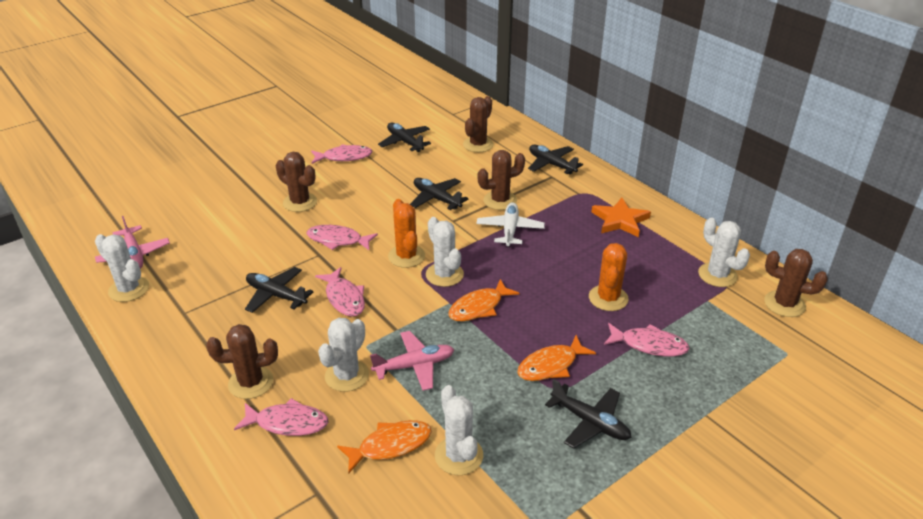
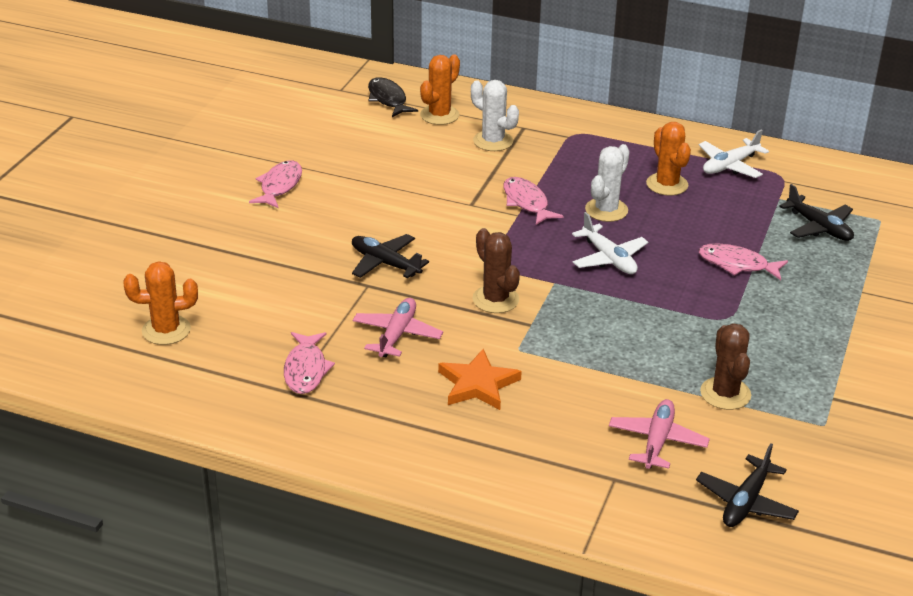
black fish: none = 0 -> [368,77,418,117] = 1
black plane: [245,267,314,313] [378,123,431,152] [410,178,468,210] [528,145,583,175] [545,379,632,449] = 5 -> [352,234,429,278] [696,443,799,527] [779,184,854,241] = 3
brown cactus: [206,324,278,399] [276,152,317,212] [463,96,494,152] [478,150,525,210] [764,249,828,317] = 5 -> [473,228,520,313] [700,323,751,410] = 2
orange cactus: [388,199,425,268] [589,243,629,311] = 2 -> [123,261,198,345] [420,54,460,125] [646,122,691,196] = 3
orange fish: [337,420,432,474] [448,279,519,321] [517,335,596,381] = 3 -> none = 0
pink fish: [234,398,329,436] [307,225,378,250] [311,144,373,164] [315,267,365,317] [604,323,690,357] = 5 -> [249,160,302,209] [284,332,335,394] [504,177,564,225] [698,243,788,280] = 4
white cactus: [95,234,149,302] [318,318,369,392] [426,217,464,287] [435,385,483,475] [698,218,750,287] = 5 -> [471,80,519,151] [585,144,630,222] = 2
white plane: [476,202,545,247] = 1 -> [572,212,648,274] [699,129,769,178] = 2

